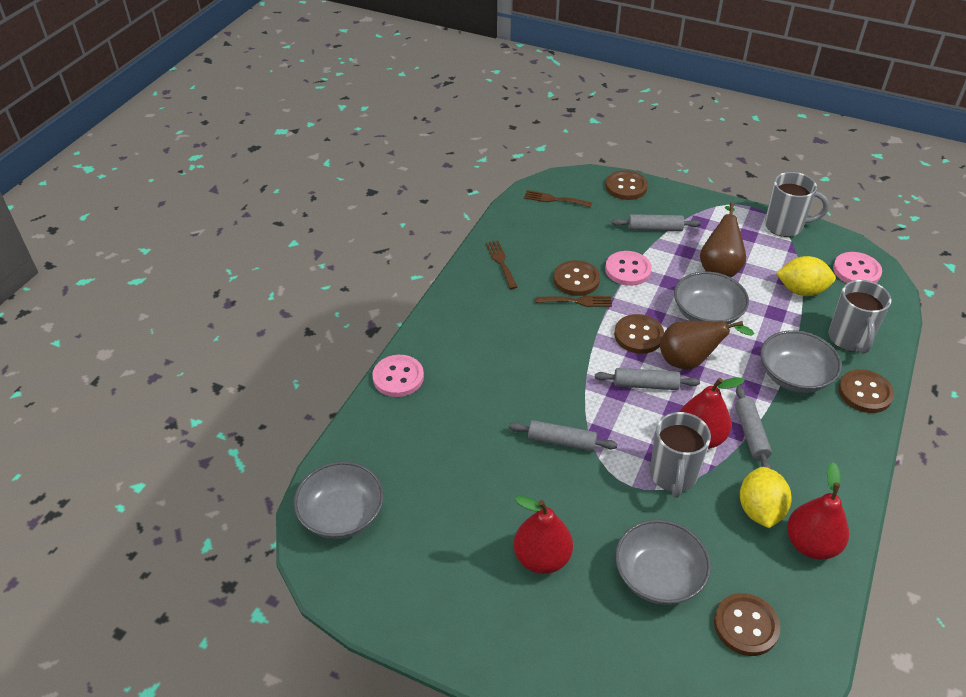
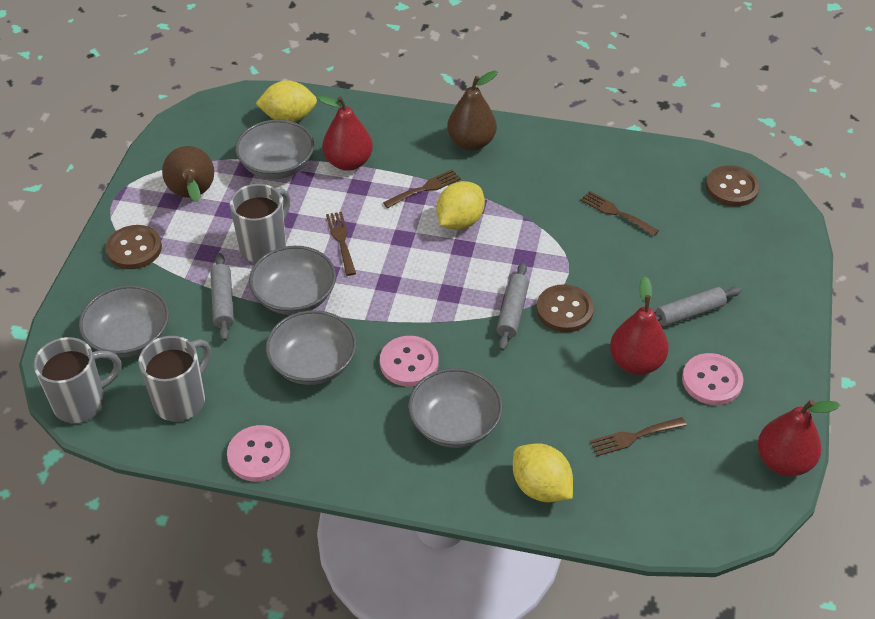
brown button: [554,260,600,296] [606,170,648,200] [614,314,664,354] [714,593,780,656] [838,369,894,413] = 5 -> [106,225,162,269] [536,284,594,332] [706,165,760,207] = 3
brown fork: [485,240,517,289] [524,190,592,207] [535,296,612,307] = 3 -> [326,212,356,276] [383,169,461,208] [581,191,659,236] [590,417,687,456] = 4
grey bowl: [294,461,384,539] [615,519,711,605] [674,271,749,325] [761,330,842,393] = 4 -> [79,285,169,358] [235,120,314,179] [249,246,336,315] [265,310,356,385] [408,368,503,448] = 5
grey rolling pin: [508,420,617,451] [595,368,700,390] [612,214,701,231] [735,386,772,469] = 4 -> [210,253,234,341] [497,263,529,351] [656,287,742,326] = 3
yellow lemon: [740,467,792,528] [776,256,836,296] = 2 -> [256,80,317,122] [437,181,485,230] [513,443,573,502] = 3

